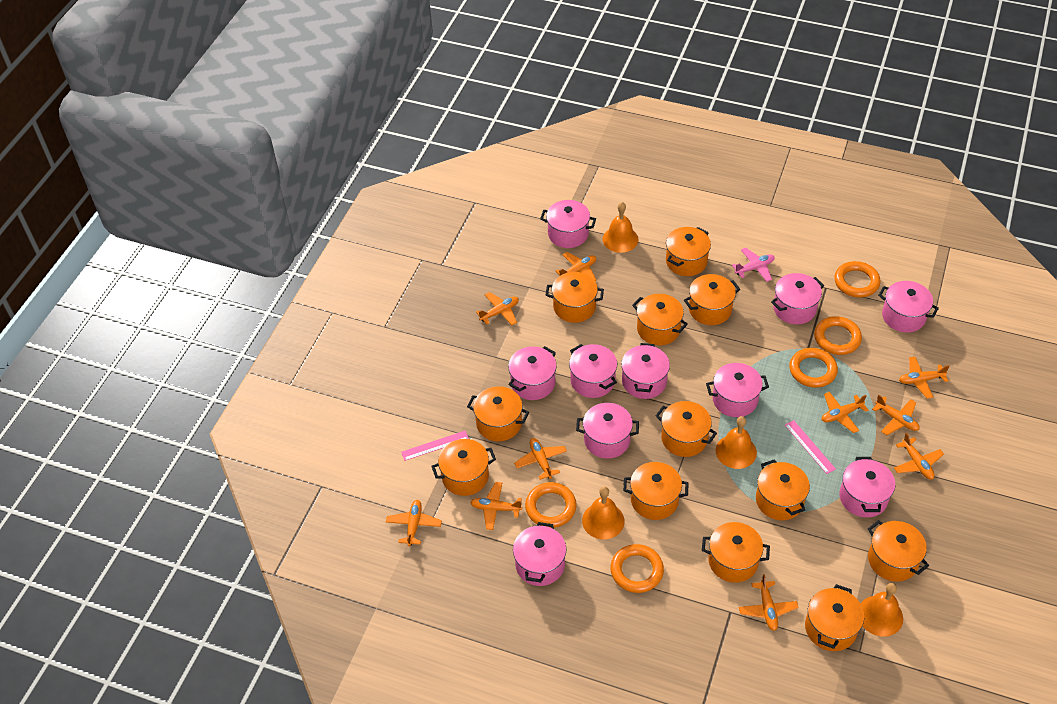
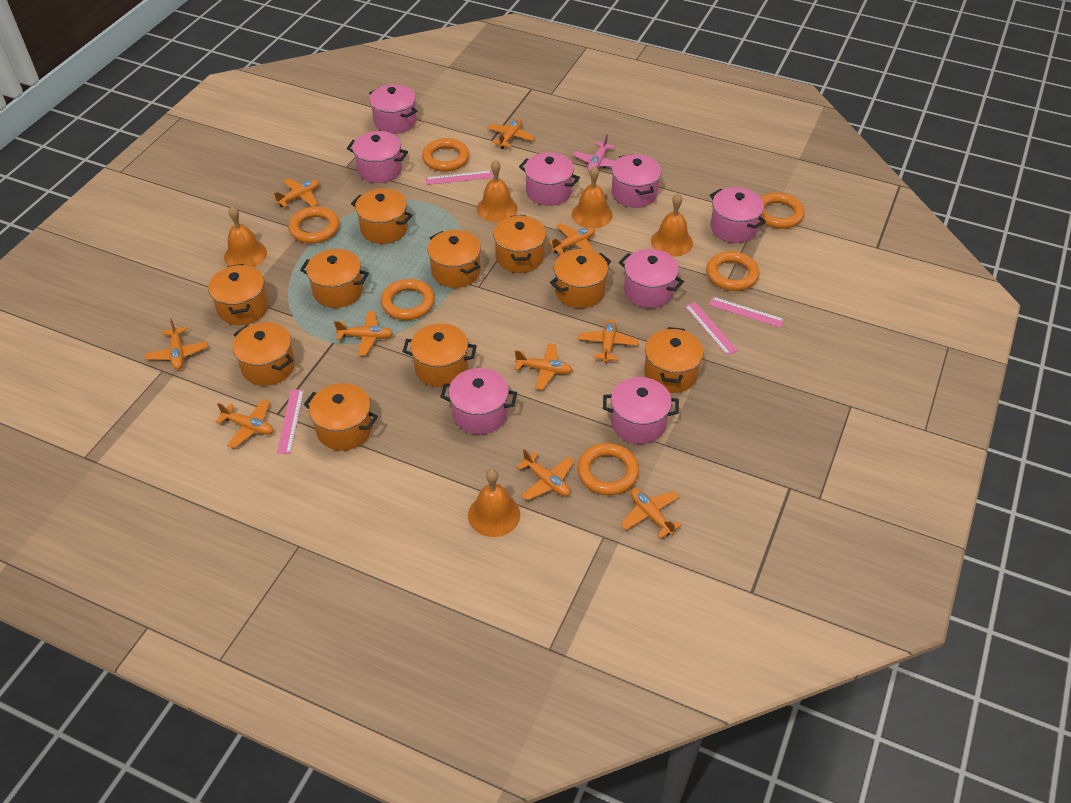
orange bell: [582,487,625,539] [603,202,639,253] [716,416,757,469] [861,583,903,637] = 4 -> [224,206,267,267] [468,469,520,537] [477,160,517,222] [572,166,613,228] [651,193,693,257] = 5
orange pot: [431,439,496,496] [467,386,529,441] [546,272,604,323] [623,462,689,520] [632,294,688,346] [656,401,717,457] [666,227,711,276] [684,274,740,325] [702,522,770,583] [756,459,810,520] [805,584,864,651] [868,520,929,582] = 12 -> [208,264,268,325] [233,322,295,386] [300,249,369,308] [304,383,378,451] [351,188,413,244] [403,323,477,387] [427,230,481,288] [493,215,546,273] [550,249,611,308] [644,327,704,393] = 10
orange ring: [525,482,576,528] [611,544,664,593] [789,348,838,388] [814,316,862,355] [834,261,881,298] = 5 -> [288,206,340,244] [381,279,435,320] [422,138,469,172] [577,443,639,495] [706,251,760,291] [761,192,805,229] = 6
pink pot: [508,346,557,400] [513,522,566,586] [540,200,596,248] [569,344,617,398] [576,403,639,459] [621,343,670,399] [706,363,769,417] [771,273,824,324] [839,457,895,518] [878,281,939,333] = 10 -> [347,131,408,183] [369,84,417,134] [441,368,517,435] [519,152,580,206] [603,377,679,444] [612,154,662,208] [619,249,684,308] [710,187,766,243] = 8
pink ruler: [401,431,469,461] [785,420,836,474] = 2 -> [277,389,304,454] [426,171,493,185] [685,302,738,355] [709,297,785,328] = 4

